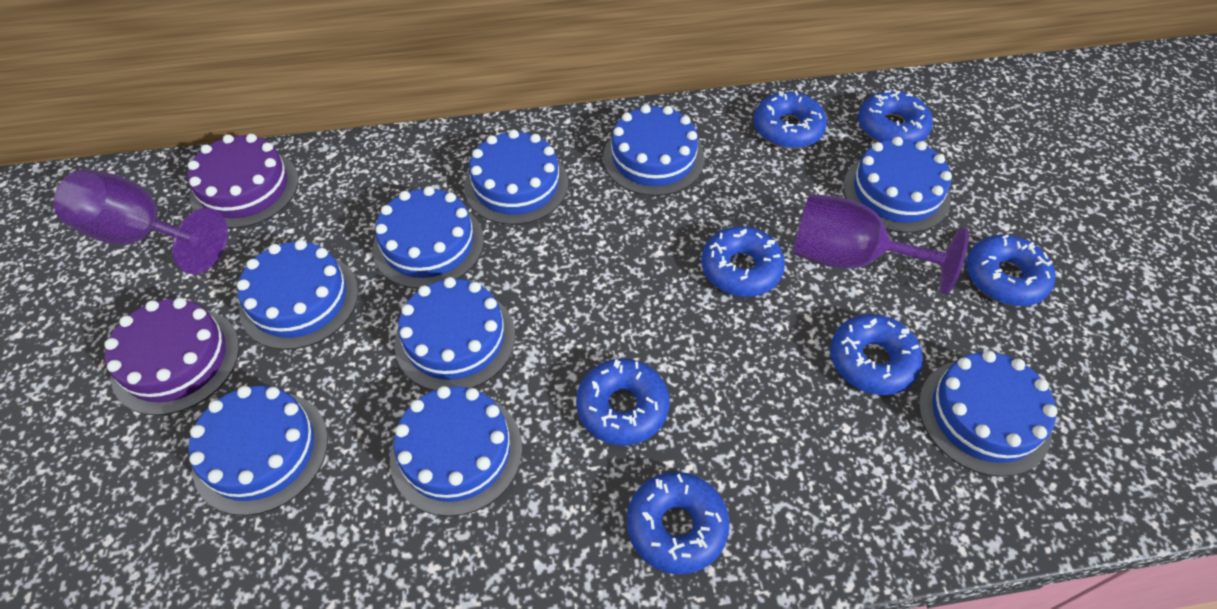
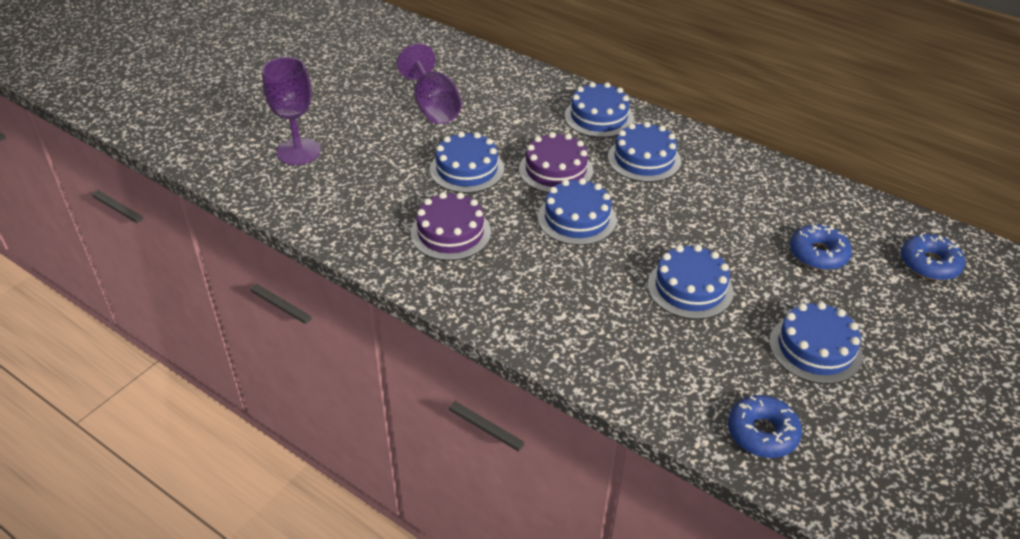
blue cake: [188,386,328,516] [237,240,358,350] [373,186,484,289] [390,386,522,516] [394,277,515,391] [464,130,568,225] [603,105,704,196] [843,137,952,233] [919,351,1058,477] = 9 -> [430,131,504,193] [538,178,617,245] [564,82,634,138] [608,122,681,182] [648,245,734,319] [769,302,863,384] = 6
blue donut: [576,358,669,445] [627,472,729,575] [701,226,785,297] [754,91,827,149] [830,314,923,395] [858,89,933,142] [966,234,1055,306] = 7 -> [728,395,802,458] [790,224,852,270] [901,234,965,281] = 3

